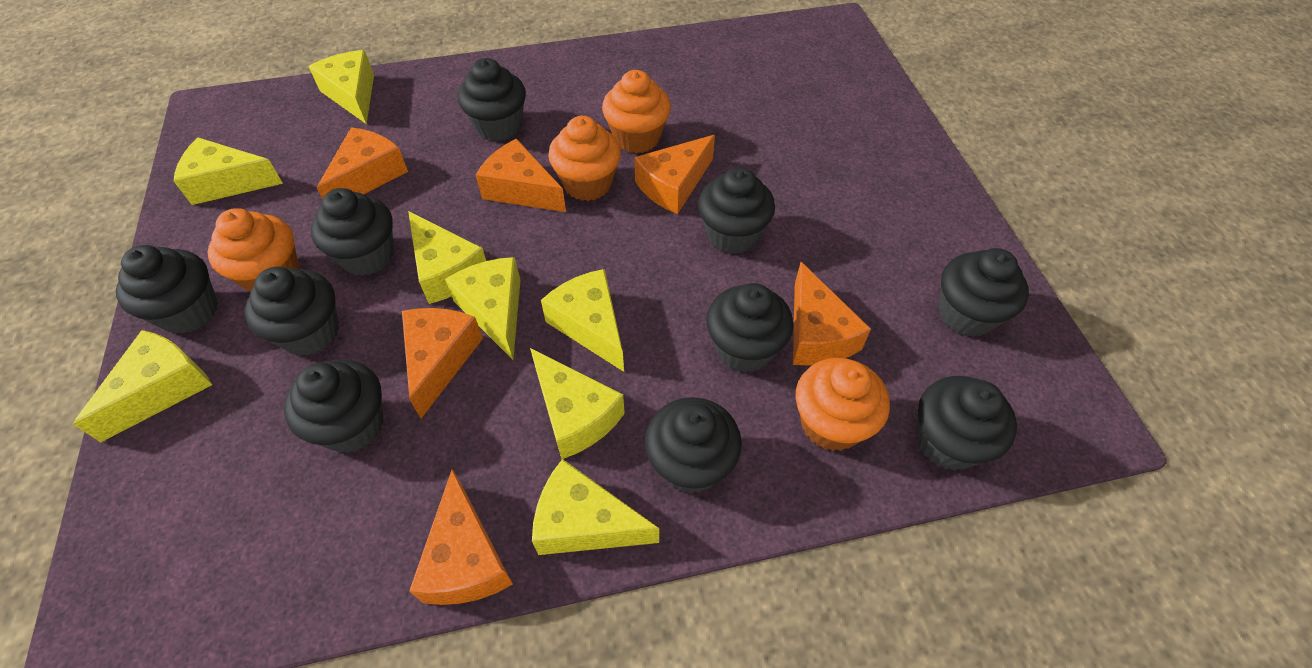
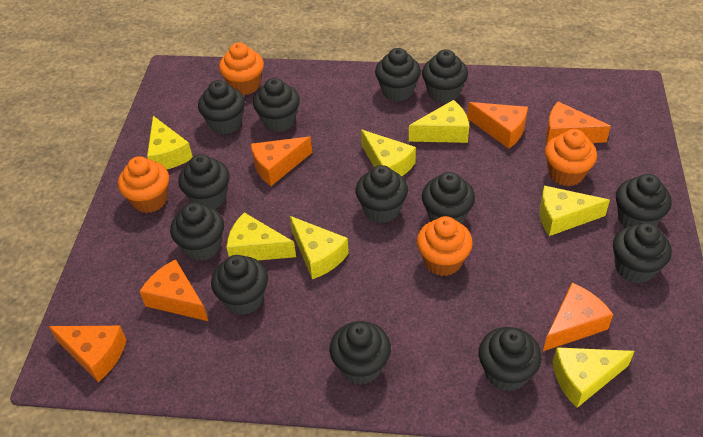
black cupcake: [116,245,218,334] [245,266,339,356] [284,359,383,453] [311,188,394,276] [458,58,526,141] [645,397,742,494] [698,167,775,254] [706,283,794,373] [917,376,1017,471] [939,248,1029,337] = 10 -> [170,203,224,261] [178,154,230,209] [198,80,245,135] [211,255,268,315] [253,78,300,132] [330,321,391,385] [356,165,408,223] [375,48,421,102] [422,49,468,103] [422,172,475,224] [478,327,542,391] [613,223,672,283] [616,174,672,227] = 13
yellow cheese: [73,330,212,443] [174,137,283,205] [308,50,374,124] [408,211,486,304] [445,257,520,360] [530,348,625,459] [532,459,659,555] [541,269,624,372] = 8 -> [147,116,193,170] [226,212,296,260] [290,216,349,279] [361,130,416,176] [409,100,469,143] [540,186,610,236] [553,347,635,408] = 7

